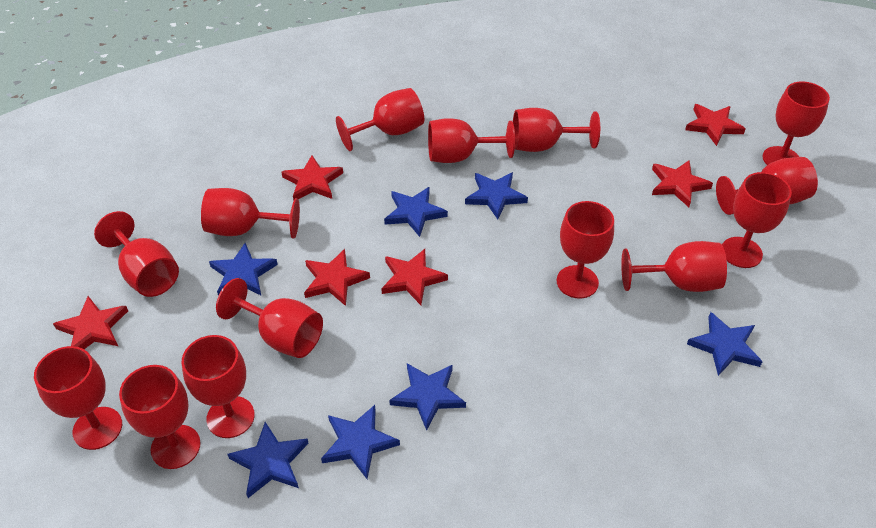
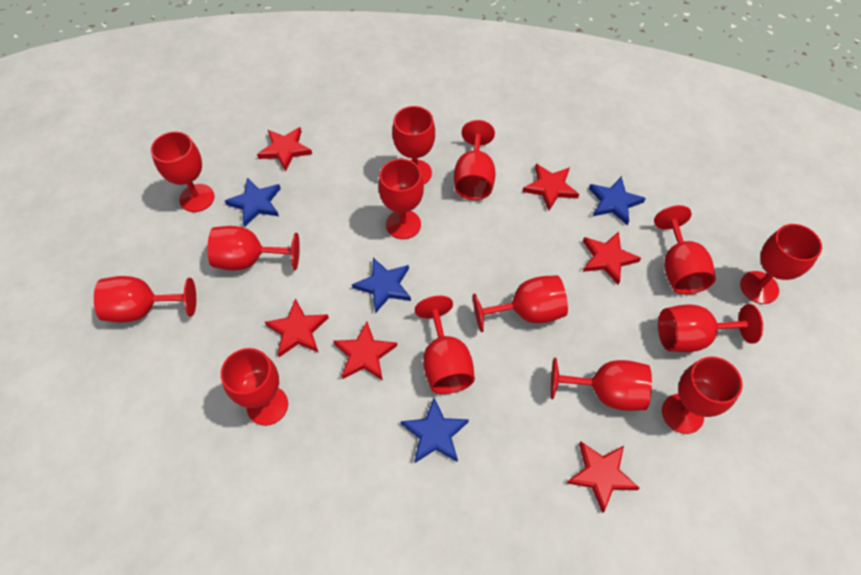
blue star: [209,243,278,296] [227,422,309,498] [321,405,400,479] [384,187,448,237] [389,363,466,431] [465,172,528,220] [687,312,763,376] = 7 -> [225,178,281,227] [352,258,411,314] [401,398,469,463] [589,176,646,225] = 4

